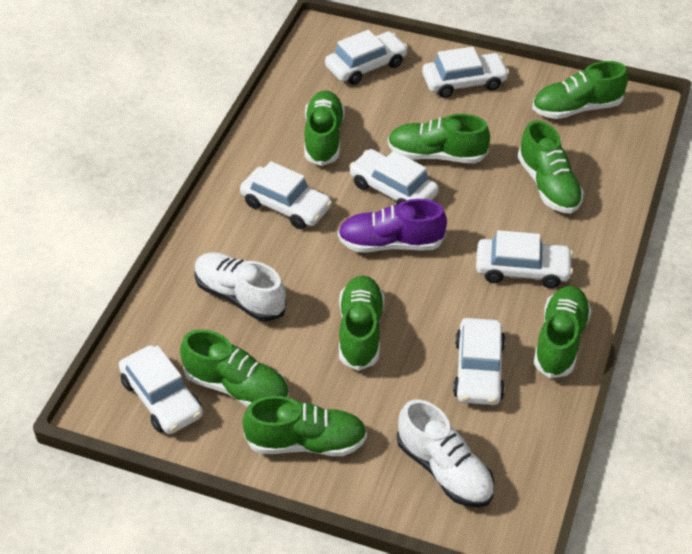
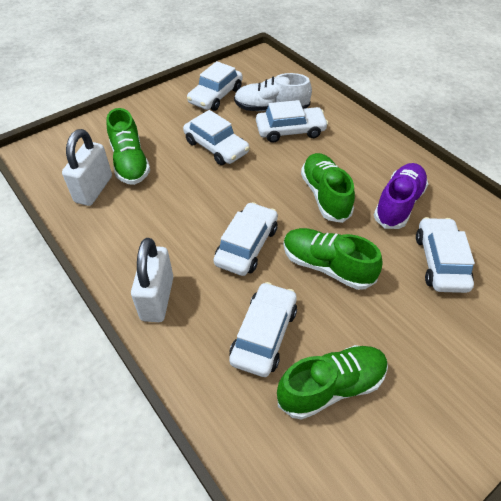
green shoe: [180,329,289,407] [242,396,367,456] [304,90,345,166] [339,275,385,371] [388,114,490,164] [518,120,584,213] [532,61,628,119] [533,286,591,378] = 8 -> [107,108,150,185] [277,345,388,420] [283,228,383,290] [301,153,355,223] = 4
white car: [119,345,203,434] [240,161,332,229] [325,30,408,85] [349,149,439,205] [422,47,509,98] [453,318,505,405] [476,230,573,288] = 7 -> [183,110,250,165] [187,61,243,111] [213,202,278,276] [229,282,297,377] [256,100,328,143] [416,217,475,293] = 6
white padlock: none = 0 -> [62,129,112,206] [131,238,173,322] = 2
white shoe: [194,252,286,321] [397,399,495,508] = 2 -> [234,73,312,111] = 1

